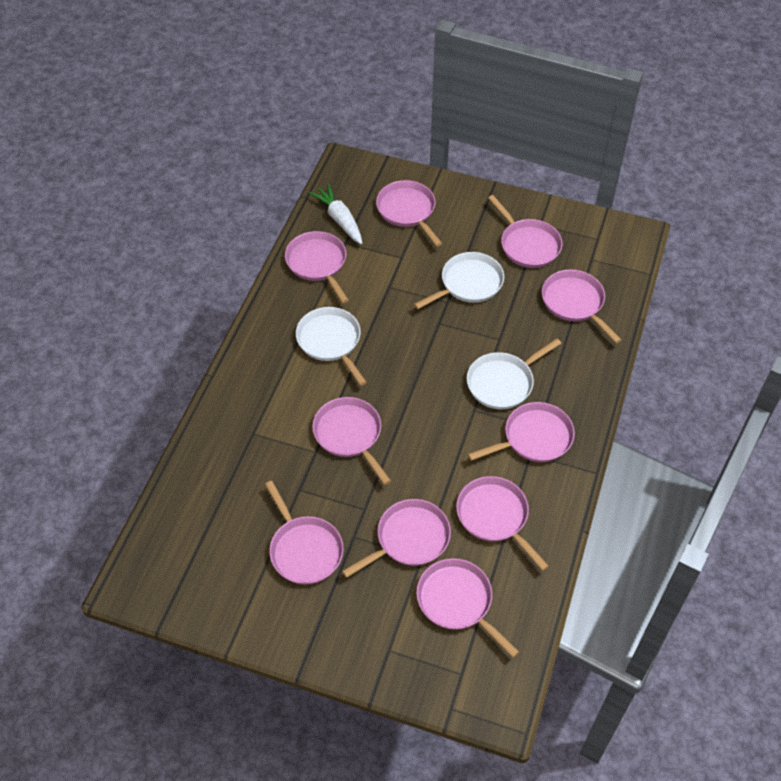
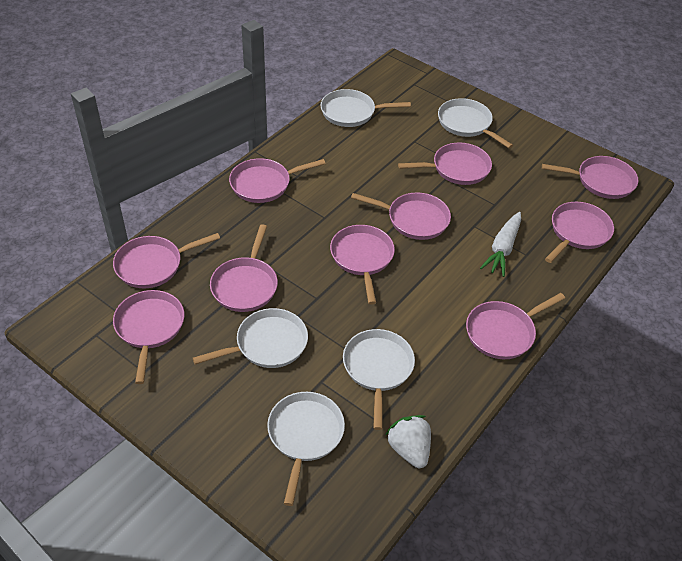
white pan: [296,307,367,386] [414,252,504,309] [467,338,561,409] = 3 -> [193,308,308,368] [267,392,345,506] [320,89,411,127] [343,329,415,430] [438,98,513,148] = 5
white strawberry: none = 0 -> [386,415,431,468] = 1

